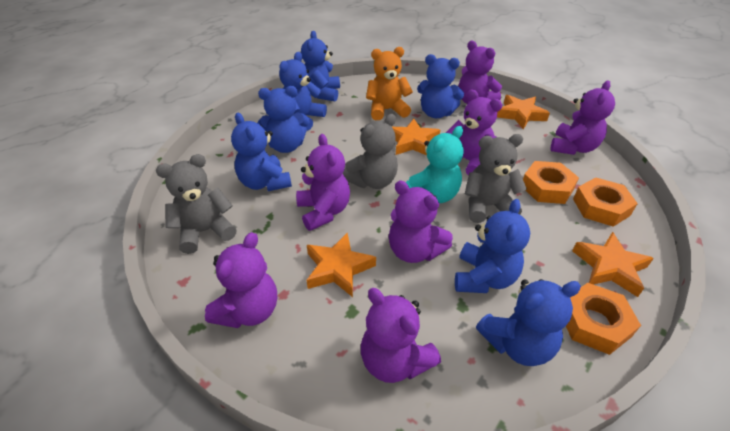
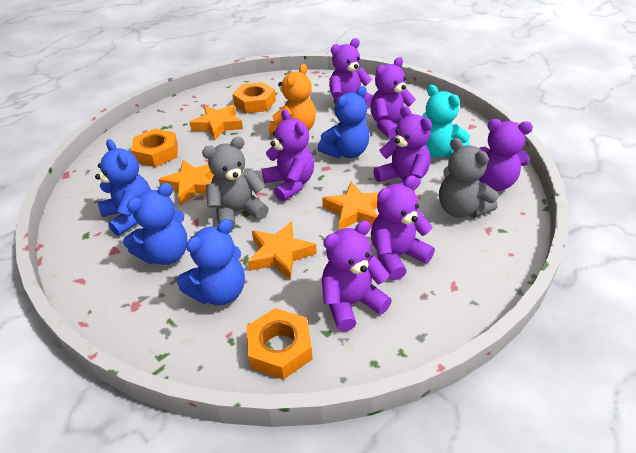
blue teddy bear: [231,113,292,191] [257,86,310,153] [279,52,327,131] [301,31,340,102] [417,54,464,118] [455,199,530,293] [476,279,581,366] = 7 -> [95,139,151,236] [123,183,188,265] [177,219,245,305] [317,86,369,158] = 4
grey teddy bear: [156,154,237,254] [343,114,398,189] [465,134,527,223] = 3 -> [202,137,269,231] [439,138,499,218] = 2

